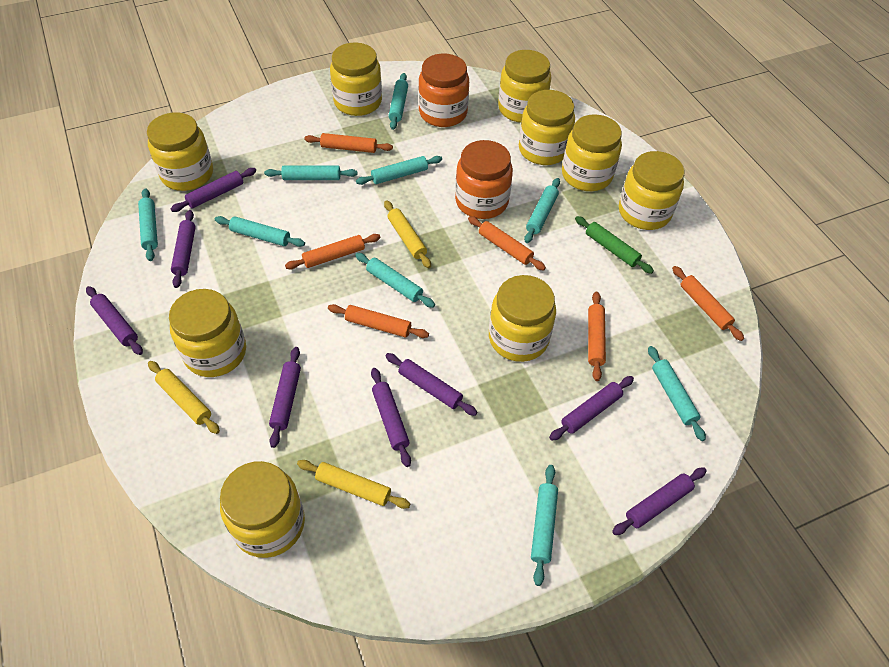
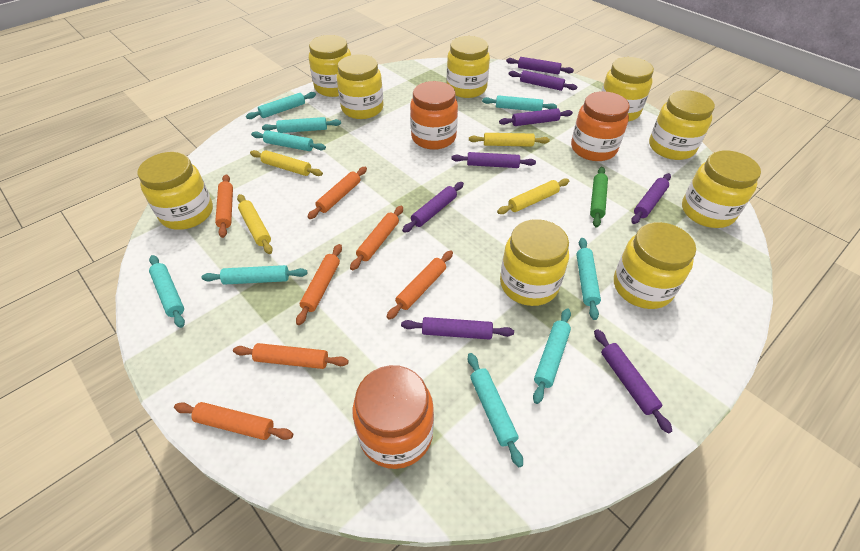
orange jar: [418,54,469,127] [455,140,513,219] = 2 -> [352,365,434,469] [410,81,458,150] [571,91,630,161] = 3
orange rolling pin: [285,234,381,269] [304,133,393,153] [328,304,429,338] [468,216,546,271] [588,292,606,381] [672,266,744,341] = 6 -> [174,402,293,440] [215,174,233,238] [233,343,348,369] [296,244,342,325] [307,167,367,219] [350,206,403,271] [387,251,453,320] = 7
yellow rolling pin: [148,361,220,434] [297,460,410,509] [384,200,431,268] = 3 -> [237,194,273,254] [250,150,323,176] [469,133,550,147] [497,178,569,214] = 4

